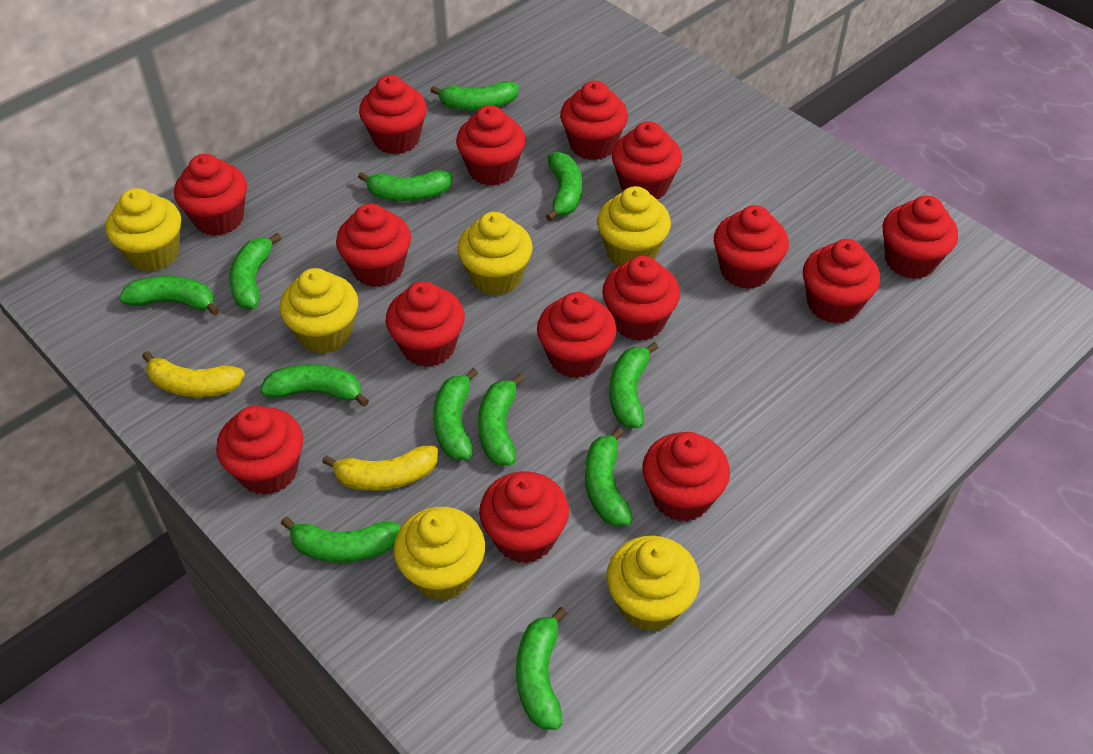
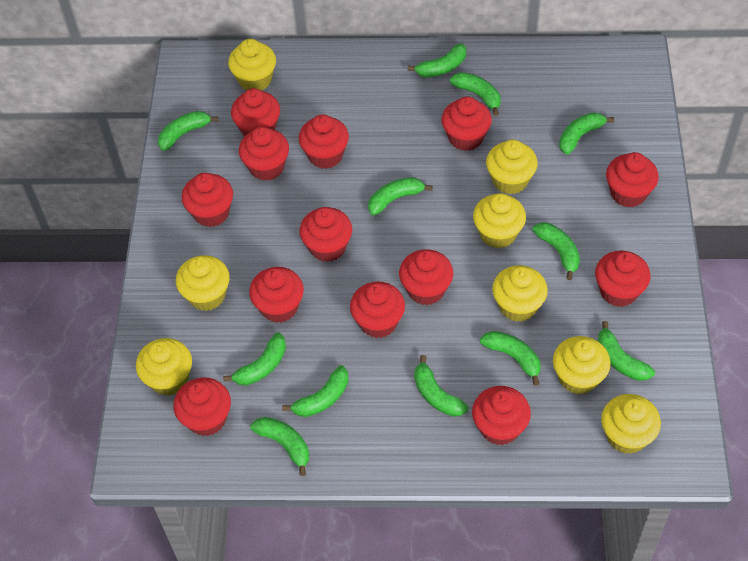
red cupcake: [174,154,247,236] [216,406,303,495] [336,203,411,287] [359,75,427,154] [386,281,465,367] [456,105,526,186] [479,471,569,563] [537,292,617,378] [560,81,628,160] [602,256,680,341] [612,121,682,199] [643,432,730,522] [714,205,789,289] [803,239,880,324] [883,196,958,279] = 15 -> [173,377,231,436] [182,173,233,227] [231,88,280,137] [239,127,289,181] [249,267,304,323] [299,114,349,169] [300,207,352,262] [350,282,405,338] [399,249,453,305] [441,96,492,151] [472,386,531,445] [595,251,650,307] [606,152,659,207] = 13
yellow banana: [142,351,245,397] [322,446,438,491] = 2 -> none = 0
yellow cupcake: [106,188,181,271] [280,268,358,354] [394,507,485,600] [457,212,533,296] [597,186,671,266] [606,536,700,631] = 6 -> [136,338,192,396] [176,255,230,311] [228,39,276,91] [473,193,526,248] [486,139,538,194] [492,265,548,322] [553,336,610,395] [601,394,661,454] = 8

